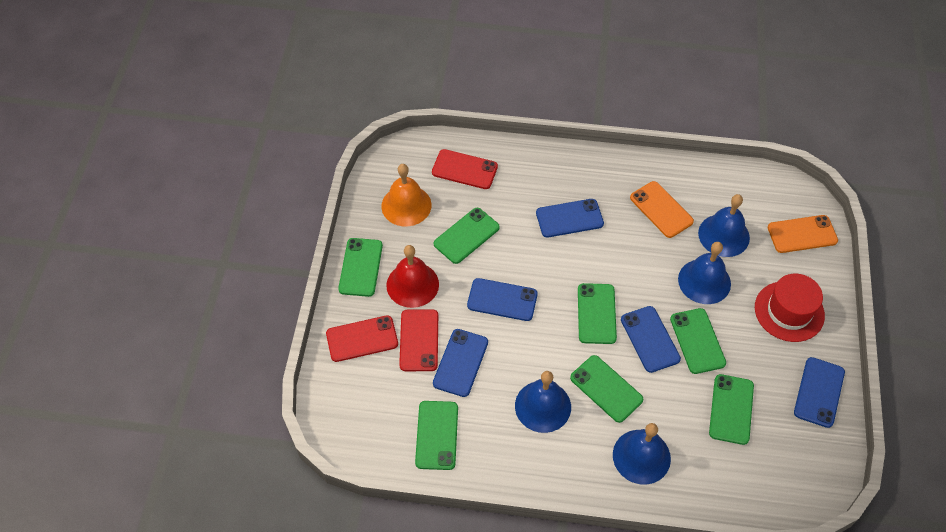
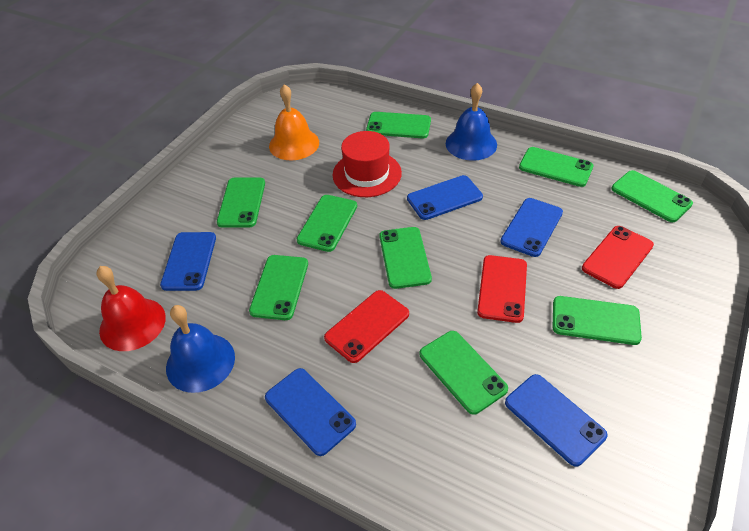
blue bell: [515,371,571,433] [613,423,671,485] [678,242,731,304] [698,194,750,257] = 4 -> [166,305,235,393] [446,83,497,161] = 2
green phone: [338,238,383,297] [415,401,458,470] [434,208,500,264] [570,355,643,423] [578,283,617,344] [670,308,726,374] [709,374,754,445] = 7 -> [217,177,265,227] [249,255,308,320] [297,195,357,252] [366,112,431,138] [379,227,432,289] [420,331,508,415] [519,147,593,187] [553,296,642,345] [612,170,693,222] = 9
orange phone: [630,181,694,238] [768,215,838,253] = 2 -> none = 0

